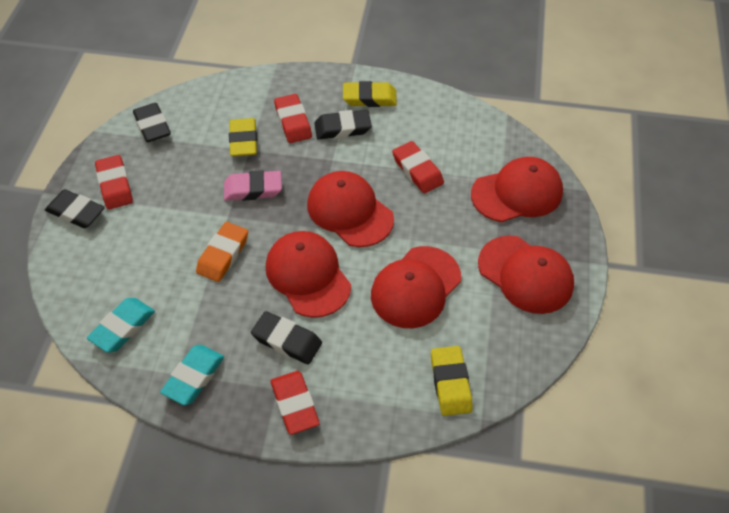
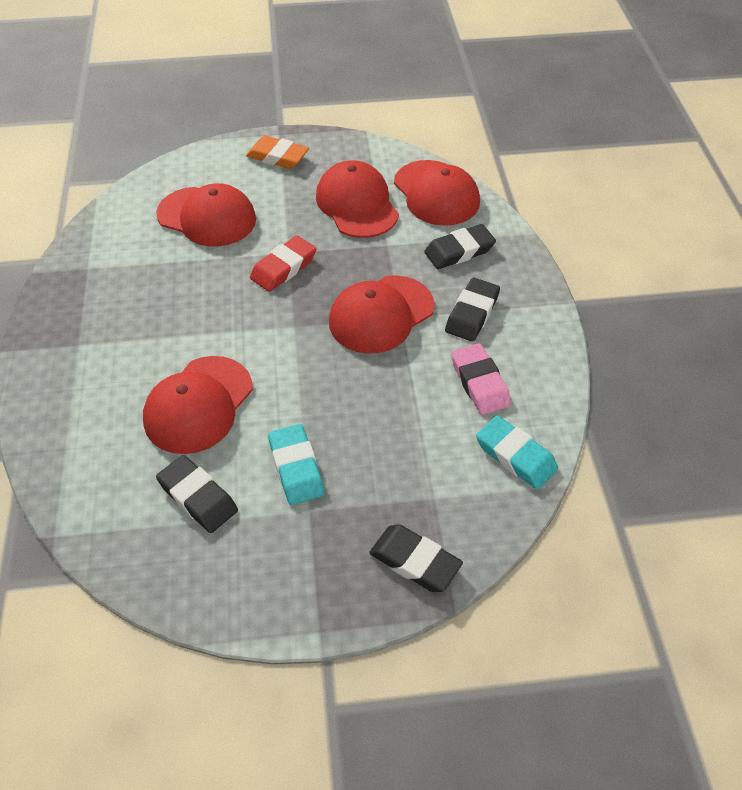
red eraser: [95,155,133,210] [271,371,320,435] [274,94,312,143] [392,141,444,194] = 4 -> [250,236,316,292] = 1
yellow eraser: [229,118,257,157] [343,81,397,107] [431,346,473,416] = 3 -> none = 0

